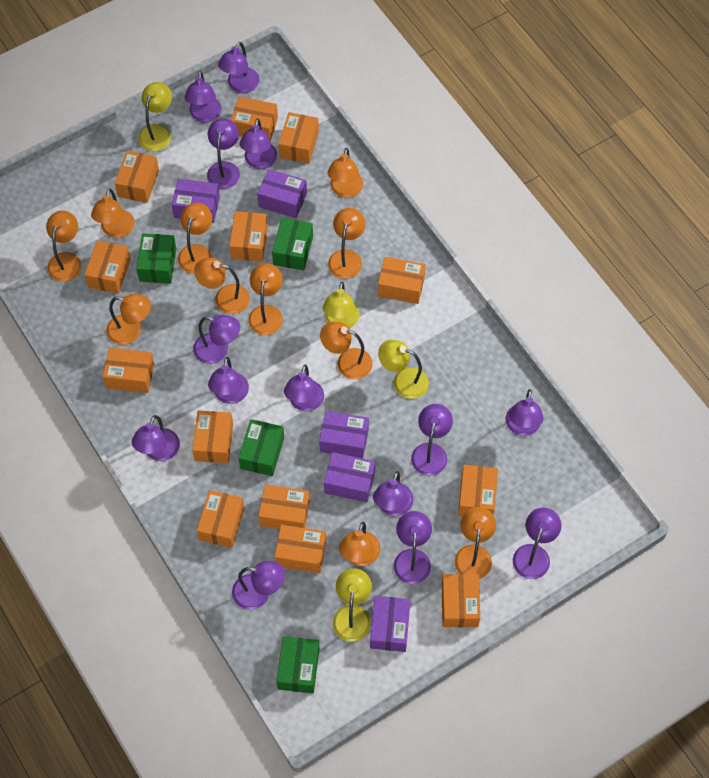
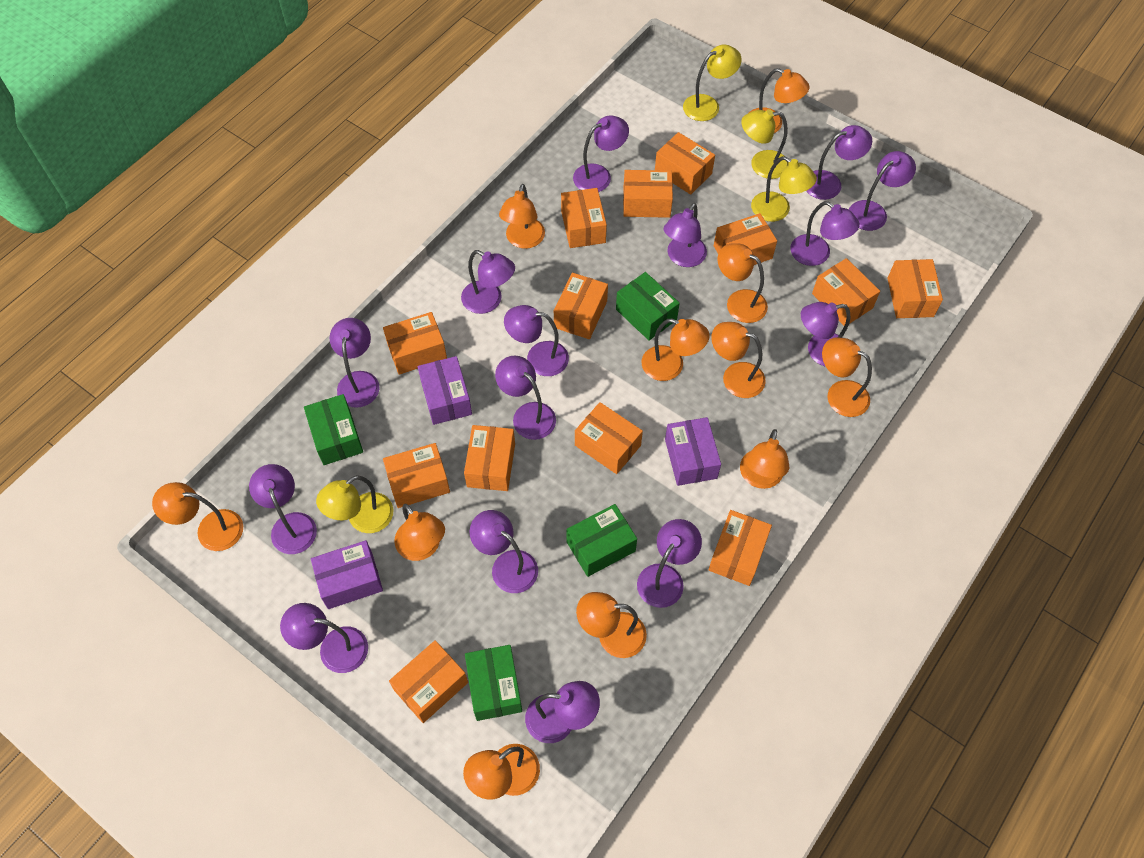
purple box: [172,179,220,223] [257,169,307,218] [319,411,369,459] [324,452,375,502] [370,596,411,652] = 5 -> [311,540,383,609] [417,356,472,425] [665,417,721,486] = 3
purple lamp: [132,415,180,461] [185,71,222,123] [193,315,240,364] [207,118,240,189] [208,357,249,404] [218,42,260,93] [232,561,285,610] [240,118,277,169] [284,365,324,411] [373,471,414,516] [394,511,432,584] [411,404,453,476] [506,389,543,436] [513,508,561,579] = 14 -> [249,464,317,554] [280,603,368,673] [330,318,380,408] [461,250,515,314] [470,510,538,593] [495,356,556,440] [504,305,569,376] [525,681,600,743] [573,115,629,192] [637,519,702,608] [663,203,707,267] [791,201,860,266] [801,302,850,367] [806,125,872,200] [849,151,916,231] = 15

